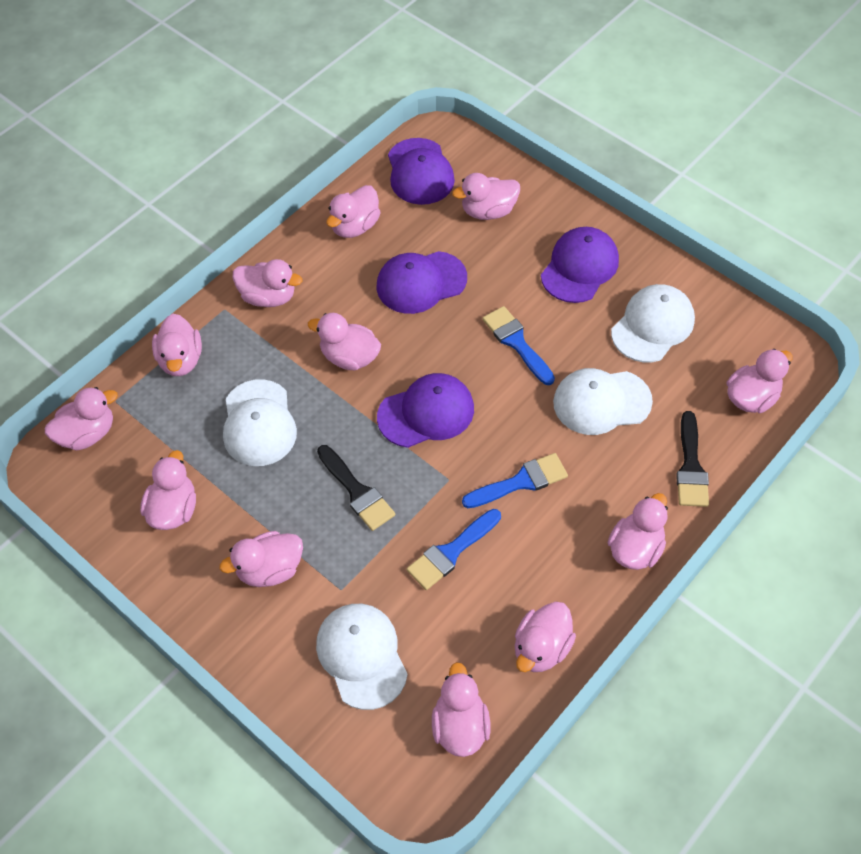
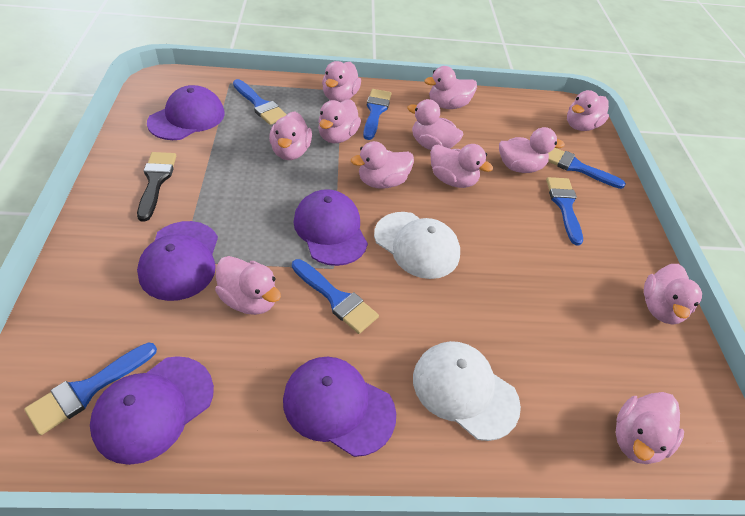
black brush: [317,445,395,531] [676,411,709,507] = 2 -> [137,152,176,222] = 1
blue brush: [407,509,501,590] [462,453,568,508] [482,306,555,385] = 3 -> [24,343,157,435] [233,79,287,125] [292,259,379,334] [363,89,392,140] [546,177,583,245] [548,148,626,189] = 6
purple cap: [376,251,467,314] [377,373,474,448] [388,138,455,205] [541,227,619,303] = 4 -> [90,356,214,465] [137,221,218,301] [147,85,225,140] [283,357,396,457] [293,189,368,266] = 5
white cap: [223,379,297,466] [316,604,408,710] [553,368,653,435] [611,284,695,362] = 4 -> [374,212,460,279] [413,341,521,441] = 2

